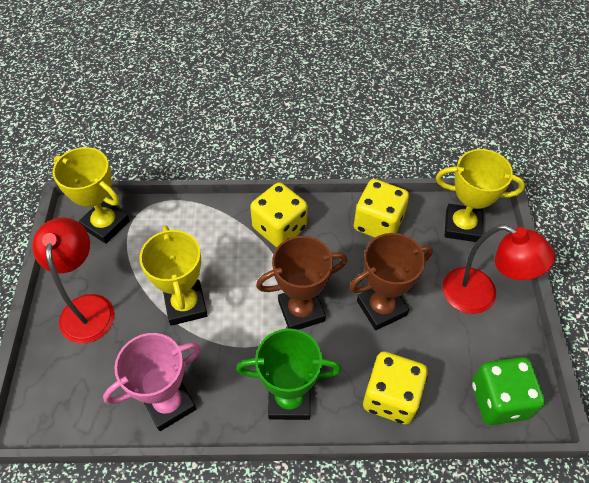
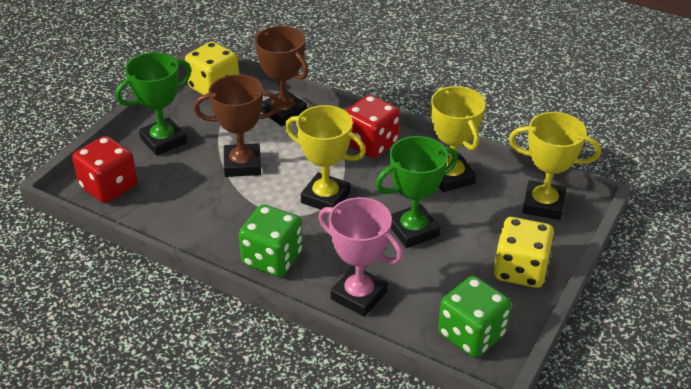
green dice: [472,357,545,425] = 1 -> [239,205,303,277] [438,276,511,358] = 2
green trophy: [236,329,342,420] = 1 -> [116,52,192,156] [376,136,458,248] = 2
red dice: none = 0 -> [72,136,138,203] [346,95,400,158] = 2
red lamp: [32,218,115,343] [443,225,555,314] = 2 -> none = 0
yellow dice: [250,182,308,247] [354,179,409,238] [363,351,428,425] = 3 -> [185,41,239,99] [494,217,554,288] = 2

